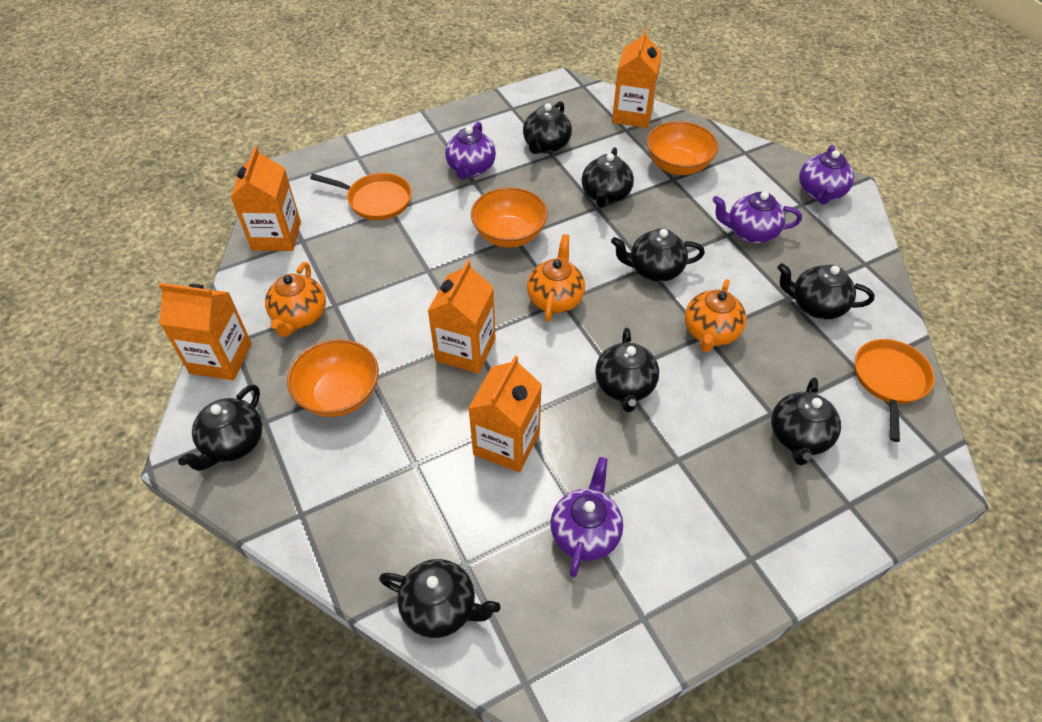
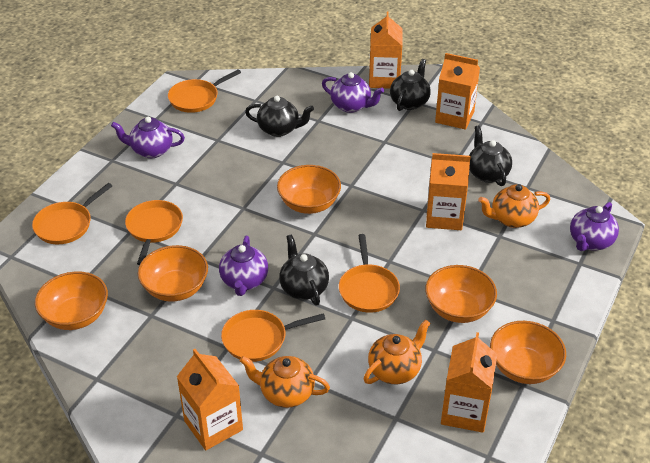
black teapot: [178,385,262,471] [379,559,500,638] [523,101,572,154] [582,147,634,208] [595,328,659,412] [611,228,705,282] [771,377,841,466] [777,263,875,320] = 8 -> [245,96,314,137] [279,234,329,305] [390,59,431,111] [469,125,512,186] = 4
orange bowl: [287,339,379,417] [471,187,548,248] [647,121,718,175] = 3 -> [35,271,108,330] [138,245,208,302] [277,165,341,214] [425,265,497,323] [490,321,566,384] = 5
orange pan: [310,173,412,220] [855,339,935,442] = 2 -> [32,183,112,244] [125,200,183,265] [168,69,241,113] [221,310,325,362] [339,234,400,313] = 5

